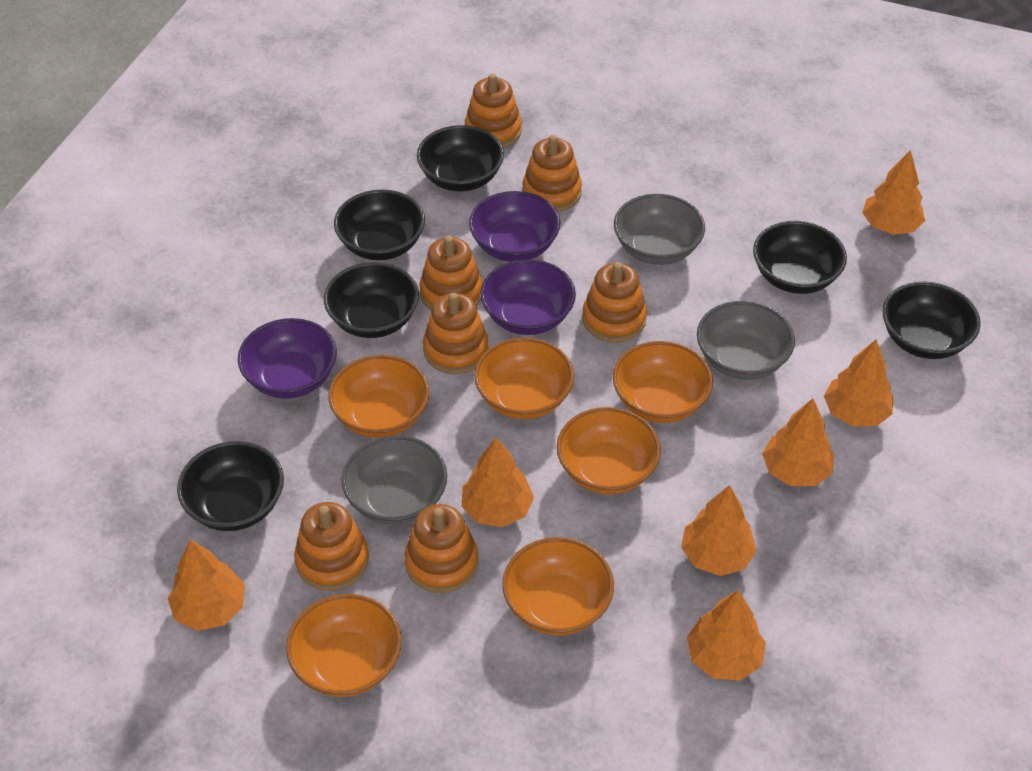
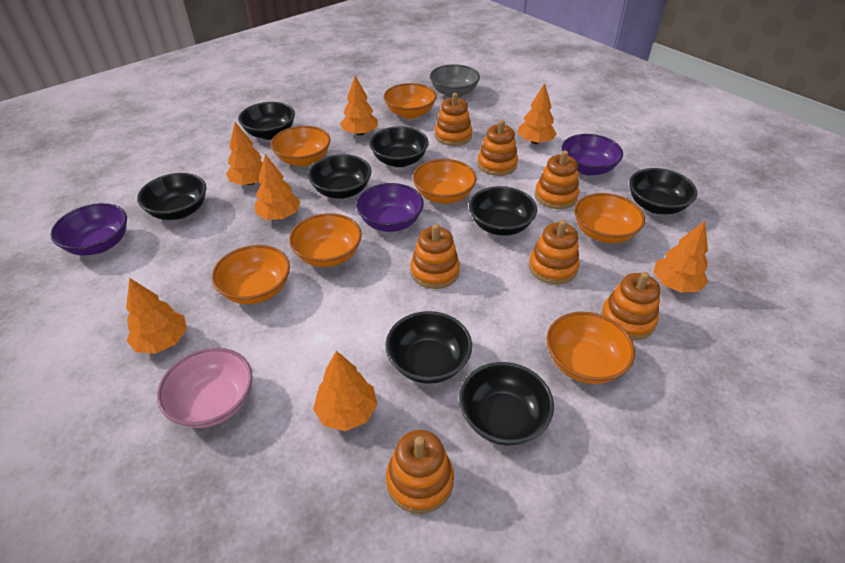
black bowl: [177,441,284,531] [324,262,419,338] [334,189,425,260] [417,125,504,191] [753,221,847,294] [882,282,981,359] = 6 -> [137,173,206,220] [238,102,295,140] [308,154,372,199] [369,126,429,167] [385,311,472,384] [459,362,554,445] [469,186,537,236] [629,168,697,214] = 8
grey bowl: [341,435,447,525] [614,194,705,265] [697,301,795,380] = 3 -> [430,64,480,98] = 1
orange bowl: [286,594,402,697] [328,355,429,438] [474,338,574,419] [502,537,614,636] [557,407,661,494] [613,341,713,423] = 6 -> [212,245,290,304] [271,126,331,167] [289,213,362,267] [384,83,437,119] [413,159,477,204] [546,312,635,384] [574,193,645,243] = 7
pink bowl: none = 0 -> [157,348,253,428] = 1

